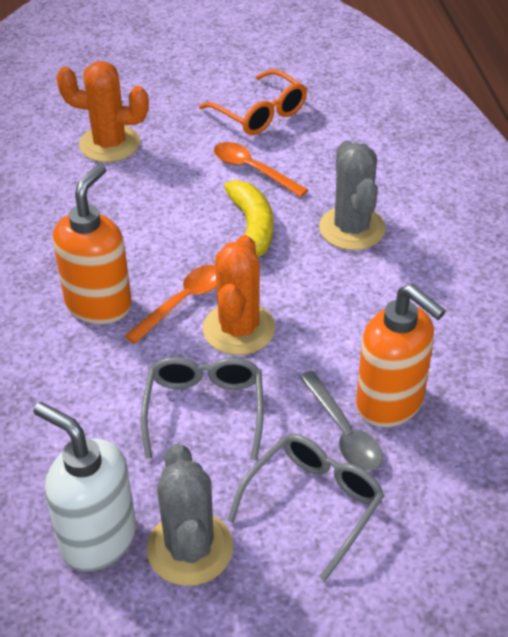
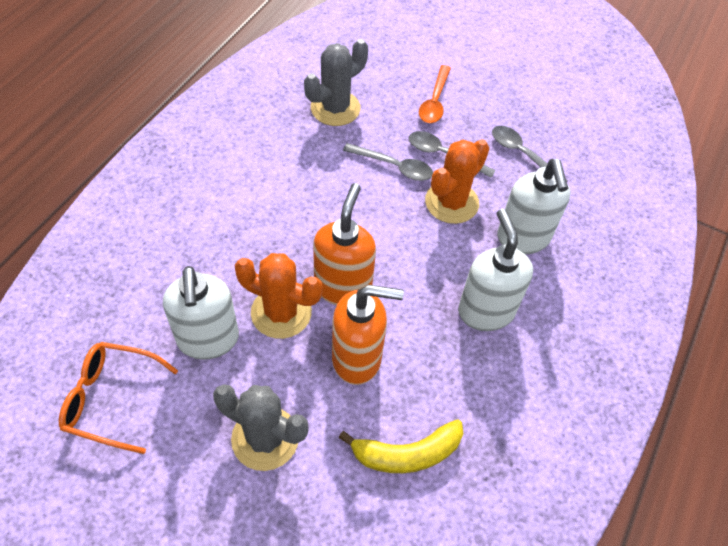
grey glasses: [141,357,264,460] [227,434,385,581] = 2 -> none = 0
grey spoon: [299,371,383,472] = 1 -> [343,143,433,181] [409,131,496,178] [492,126,568,181] = 3
orange spoon: [125,265,217,344] [214,142,308,197] = 2 -> [419,65,451,123] = 1
white soap dispenser: [33,402,136,572] = 1 -> [163,266,239,360] [458,209,533,331] [497,159,571,254] = 3

